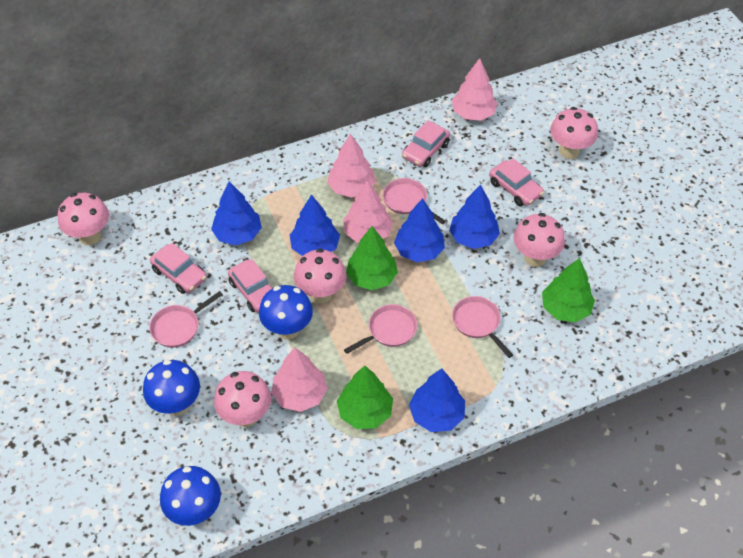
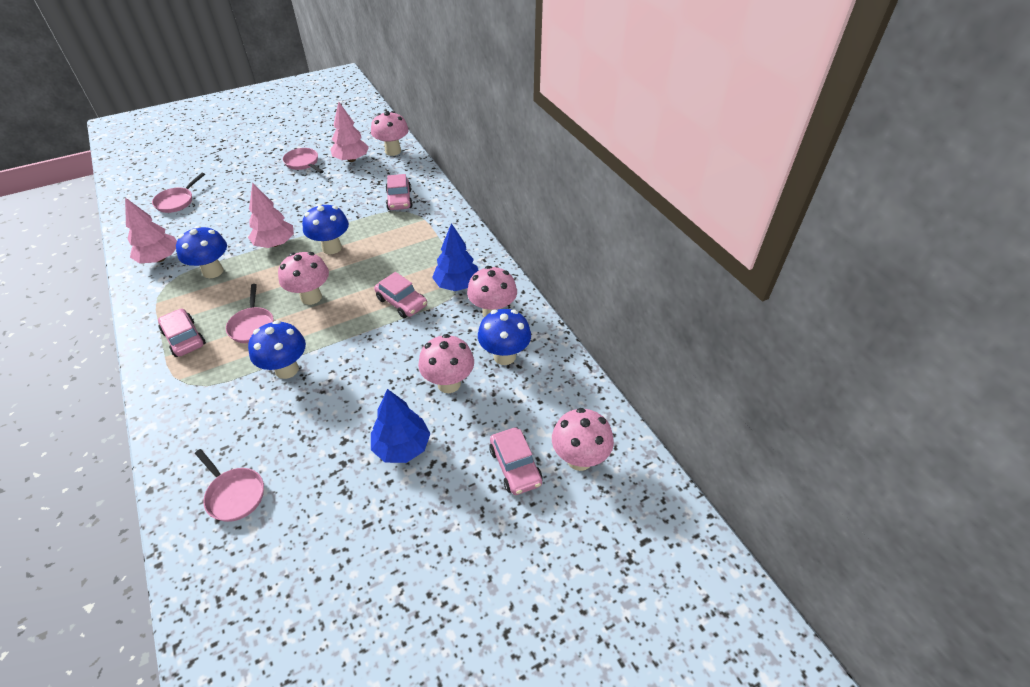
blue mushroom: [143,360,200,416] [160,466,221,526] [259,285,313,340] = 3 -> [176,226,227,278] [248,320,306,379] [302,204,349,254] [478,309,531,365] = 4
blue tree: [211,181,262,245] [290,195,340,256] [394,198,445,262] [409,368,465,432] [449,184,500,249] = 5 -> [371,389,431,463] [432,223,479,291] = 2
green tree: [337,366,393,429] [346,226,398,290] [542,258,595,323] = 3 -> none = 0
pink tree: [271,347,328,412] [327,133,376,198] [343,180,393,243] [452,58,498,121] = 4 -> [125,198,177,263] [248,183,294,248] [330,102,369,162] = 3

